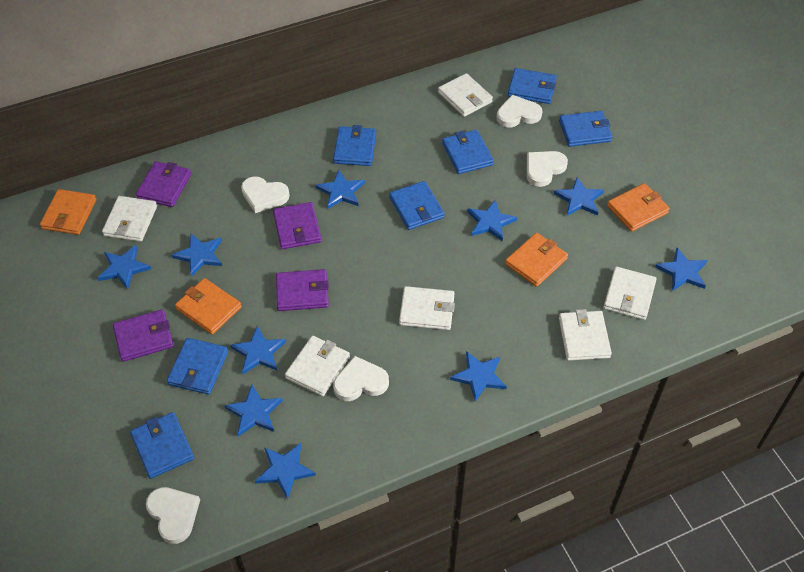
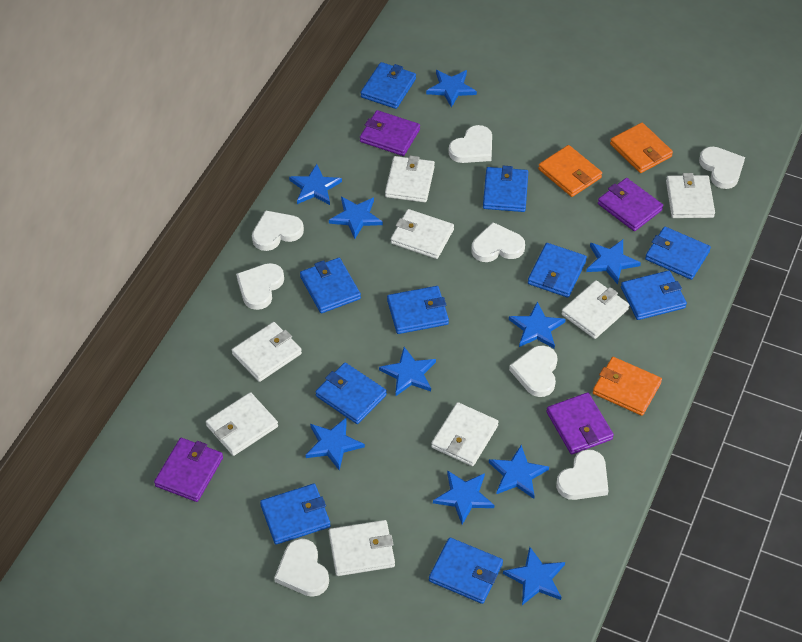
blue wallet: [130,412,194,479] [167,338,228,395] [333,125,376,166] [389,181,445,230] [442,130,494,174] [508,68,557,104] [559,111,613,147] = 7 -> [260,484,331,545] [300,258,361,313] [315,362,387,424] [361,62,416,109] [387,286,449,334] [429,538,503,604] [483,166,528,212] [528,243,587,298] [621,270,687,320] [645,227,711,280] = 10
orange wallet: [40,189,96,235] [175,278,242,334] [505,233,568,287] [607,183,670,232] = 4 -> [538,145,602,197] [593,357,662,416] [610,123,673,173] = 3
white heart: [146,487,200,544] [241,176,290,213] [333,356,389,401] [496,95,542,127] [527,151,568,187] = 5 -> [236,263,284,310] [252,210,304,251] [274,538,329,597] [449,125,492,163] [471,222,525,262] [509,345,558,397] [556,449,609,500] [699,146,745,189] = 8
white wallet: [102,196,157,242] [285,336,350,396] [399,286,455,330] [438,73,493,117] [559,309,612,361] [604,267,657,320] = 6 -> [206,392,278,456] [232,322,302,382] [329,520,395,576] [385,156,435,202] [391,209,454,259] [431,402,499,466] [561,280,629,339] [666,173,715,218] = 8

